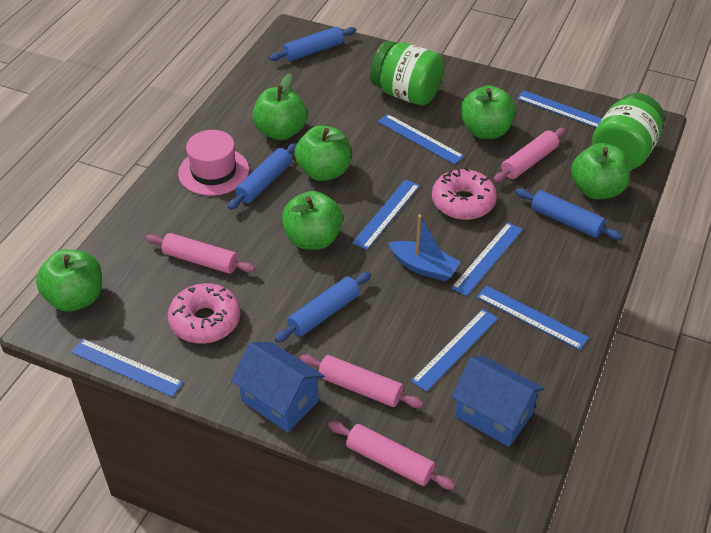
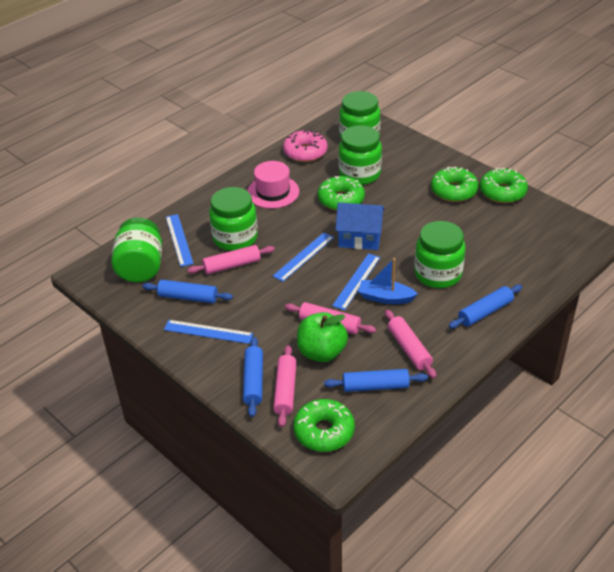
blue house: [231,342,325,432] [451,356,544,447] = 2 -> [335,203,385,250] = 1
blue ruler: [71,339,183,397] [352,179,420,250] [378,114,464,164] [411,309,498,392] [451,223,523,296] [477,286,589,350] [517,90,602,128] = 7 -> [164,320,253,344] [166,214,194,267] [273,232,334,282] [332,253,380,310] = 4
green apple: [36,249,102,312] [252,73,307,140] [282,191,343,250] [294,125,351,181] [461,85,516,139] [571,143,630,199] = 6 -> [297,312,348,362] = 1
green donut: none = 0 -> [293,399,355,452] [318,176,365,211] [431,167,478,202] [480,168,528,203] = 4
green jar: [370,41,444,106] [592,93,664,170] = 2 -> [111,217,162,282] [209,187,258,251] [339,91,380,138] [339,125,382,185] [414,221,466,288] = 5
pink donut: [168,283,241,344] [432,168,497,220] = 2 -> [283,130,327,162] = 1

